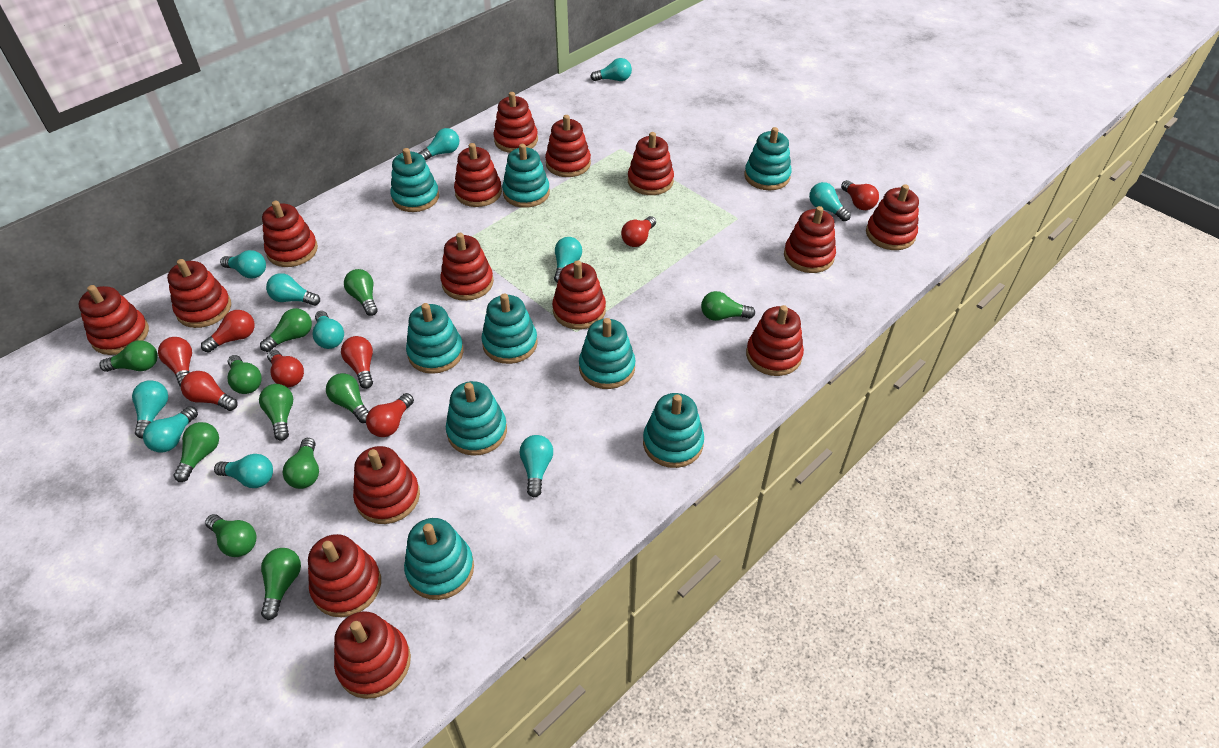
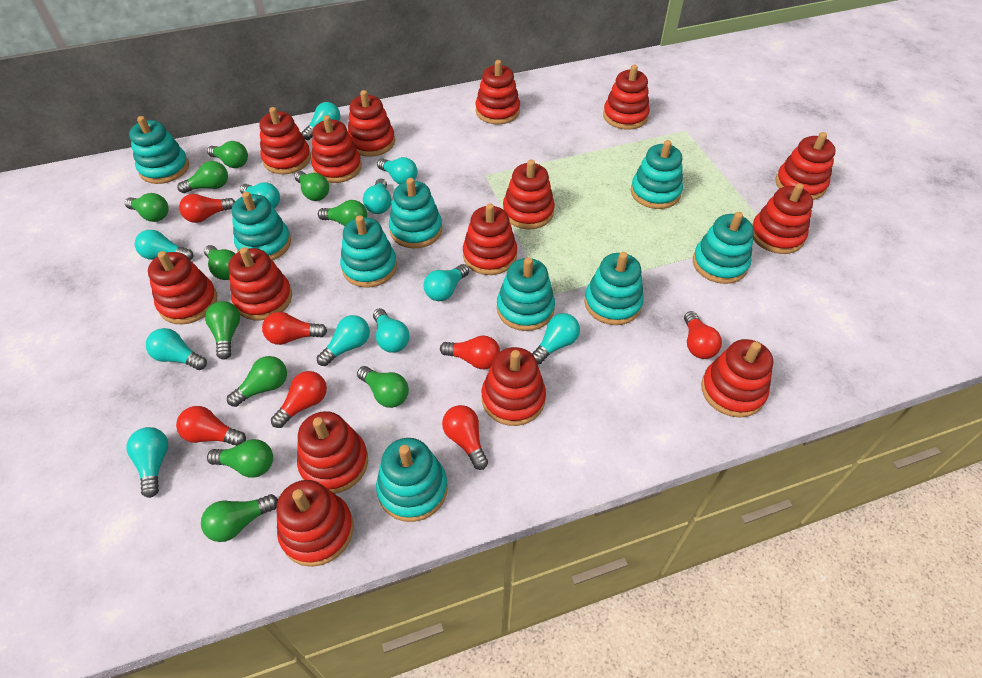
red light bulb: [158,337,192,387] [181,371,238,411] [201,310,255,353] [267,350,304,387] [341,336,373,389] [366,393,414,437] [621,216,656,247] [841,180,879,210] = 8 -> [176,406,246,446] [179,194,235,223] [262,312,327,345] [271,371,327,428] [440,335,500,369] [442,405,488,470] [684,311,722,359] = 7

